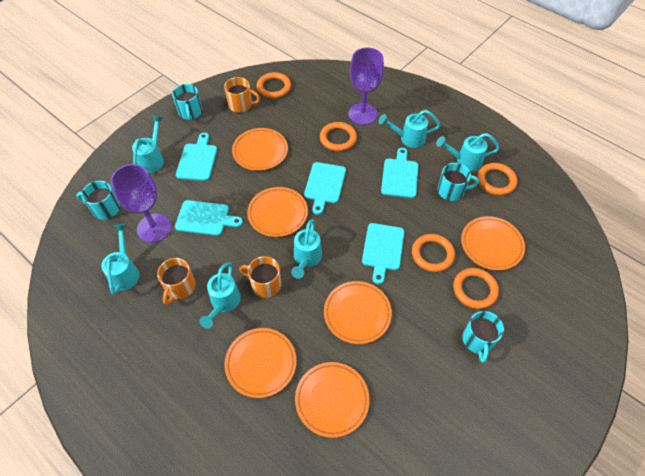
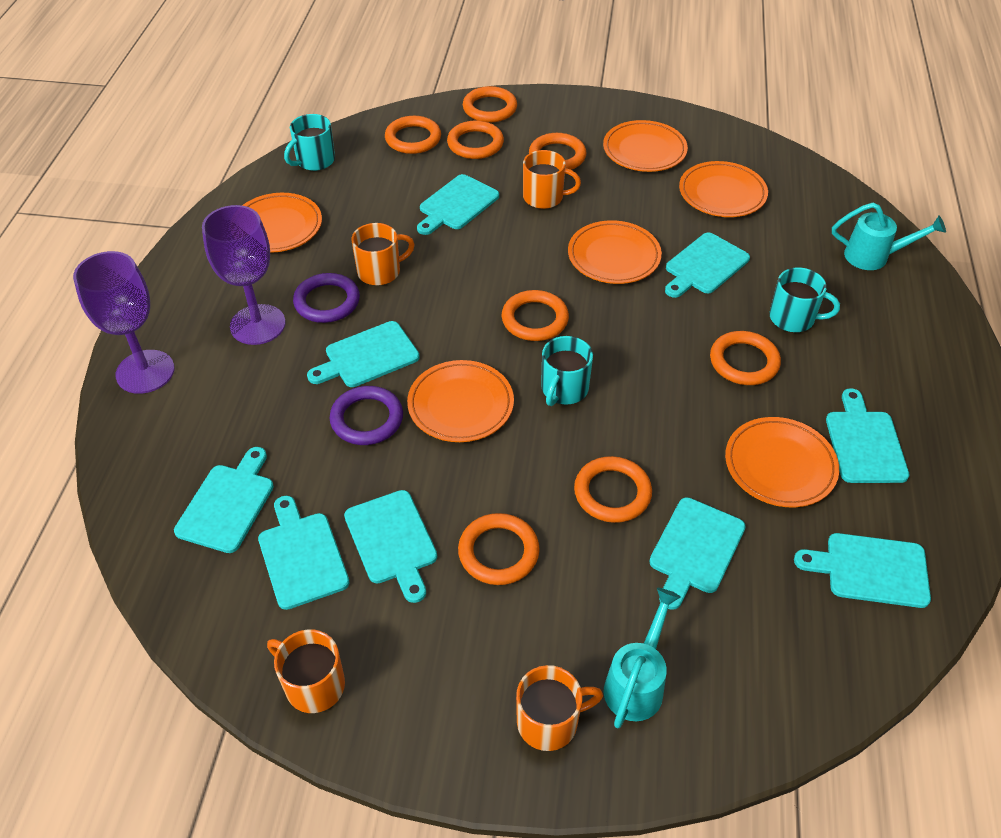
orange mug: [157,258,196,305] [224,77,260,112] [239,256,281,298] = 3 -> [267,629,345,713] [352,223,415,285] [516,665,603,751] [523,150,581,209] = 4
orange ring: [257,72,291,98] [320,122,357,151] [412,234,455,272] [453,268,499,309] [477,163,517,195] = 5 -> [385,116,441,154] [447,120,504,159] [458,513,540,585] [463,86,517,123] [501,290,569,341] [529,133,586,170] [574,456,652,523] [710,331,781,385] = 8
purple ring: none = 0 -> [293,273,360,323] [330,386,403,445] = 2
turquoise cutting board: [175,200,243,236] [176,133,217,181] [304,162,346,215] [362,223,404,284] [381,148,418,198] = 5 -> [174,447,274,553] [258,496,350,610] [307,321,420,387] [344,490,437,603] [417,174,499,235] [649,497,746,610] [665,232,750,298] [794,533,931,608] [826,388,909,483] = 9
turquoise mug: [76,181,120,220] [172,84,202,121] [438,163,479,201] [462,311,504,363] = 4 -> [284,114,335,171] [541,336,593,406] [769,267,840,332] = 3
turquoise watering can: [101,224,139,295] [132,116,164,173] [200,262,241,329] [291,219,322,279] [378,110,440,148] [436,133,500,171] = 6 -> [604,588,681,729] [832,203,946,270] = 2

